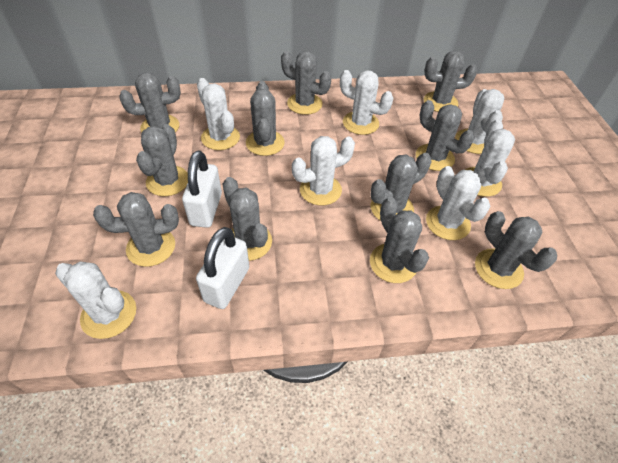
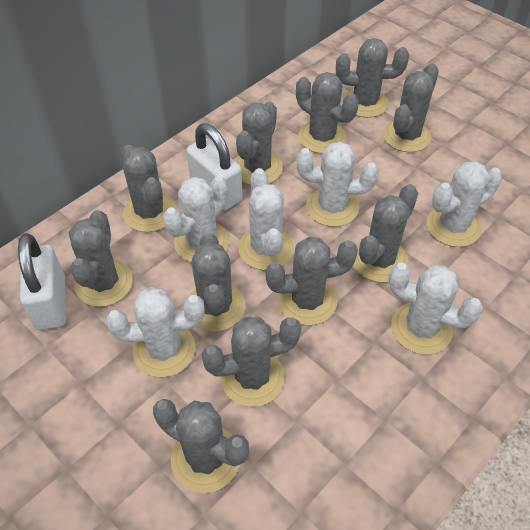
white cactus: [55,262,136,339] [197,78,240,150] [292,136,355,206] [340,70,393,135] [426,166,490,240] [455,89,505,154] [465,119,515,197] = 7 -> [106,287,205,377] [163,176,229,262] [238,168,294,271] [296,142,379,227] [388,262,483,355] [427,161,502,247] = 6

